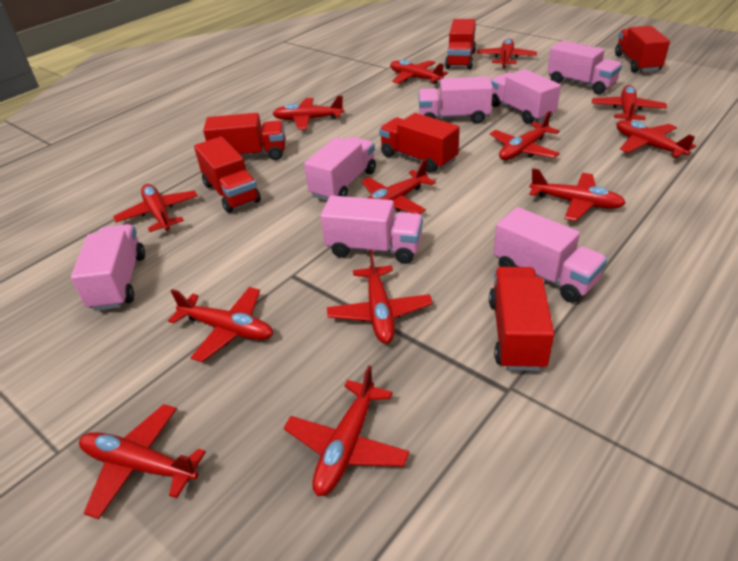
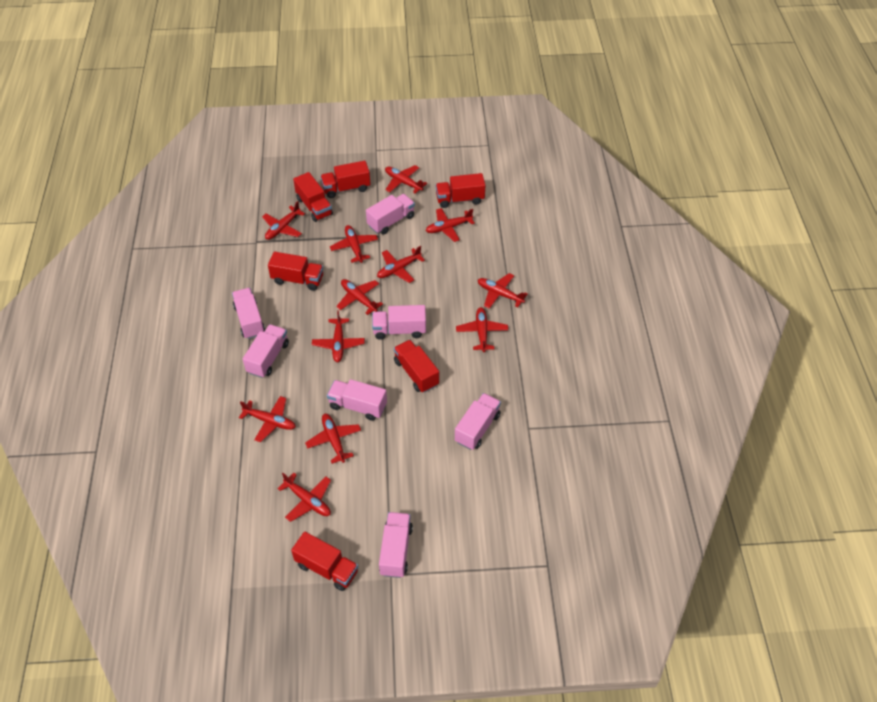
red plane: [79,404,206,519] [113,184,198,232] [168,287,273,362] [272,96,344,130] [284,365,410,496] [327,249,433,344] [361,159,436,214] [390,60,448,84] [477,38,537,68] [490,111,560,160] [529,168,626,221] [592,85,667,121] [617,120,696,158] = 13 -> [239,396,296,443] [262,201,305,240] [278,473,331,522] [305,414,361,464] [312,310,365,362] [330,225,378,263] [336,279,383,315] [377,246,425,283] [385,165,427,194] [426,208,475,242] [456,307,508,352] [478,273,528,309] = 12

